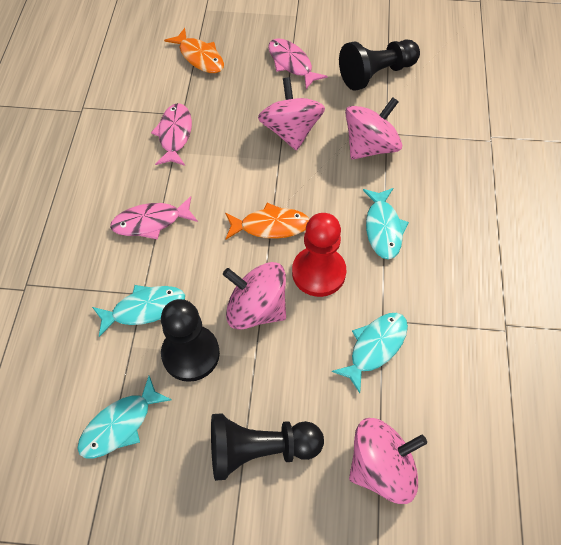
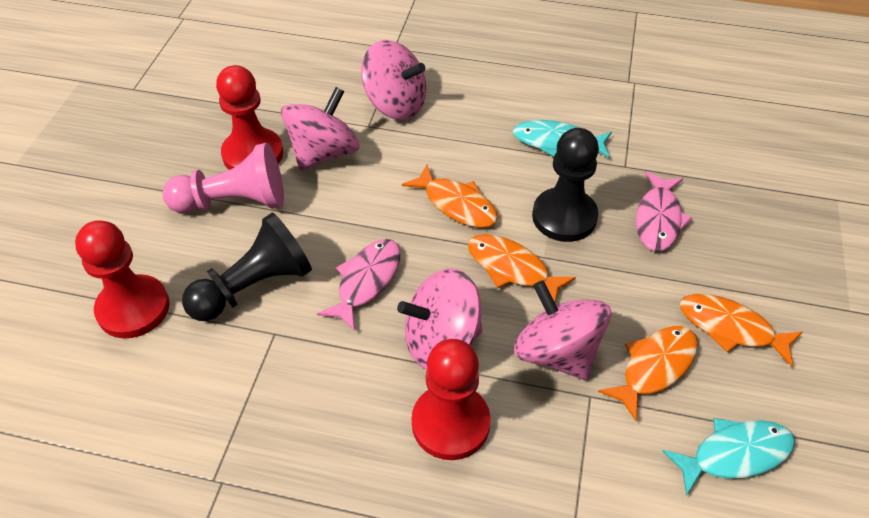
black pawn: [161,299,220,382] [211,413,324,481] [339,40,420,91] = 3 -> [182,213,312,321] [532,128,599,242] = 2
orange fish: [164,28,224,73] [225,203,309,239] = 2 -> [402,164,498,228] [468,234,576,302] [598,326,698,421] [680,294,803,367] = 4
pink fish: [110,196,198,240] [151,103,192,166] [268,38,328,89] = 3 -> [317,239,400,331] [636,171,692,251] = 2
pink pawn: none = 0 -> [162,143,284,213] = 1
red pawn: [292,213,346,297] = 1 -> [75,220,170,338] [216,65,283,170] [412,339,490,460] = 3
turquoise fish: [77,376,172,459] [92,285,185,337] [332,313,408,393] [363,188,409,260] = 4 -> [513,120,612,158] [663,418,795,496] = 2

